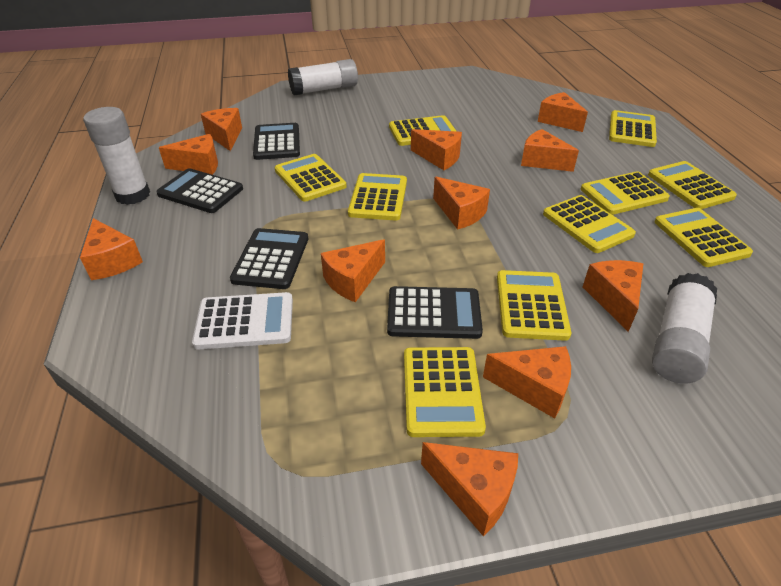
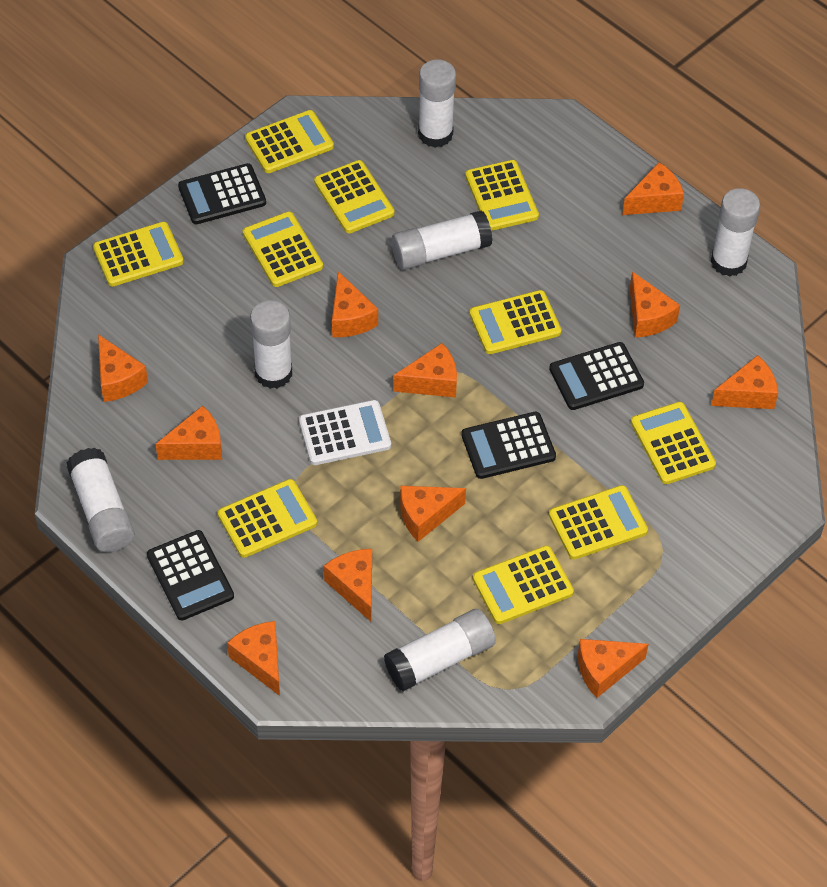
white glue stick: [83,107,150,205] [288,59,358,95] [652,273,717,384] = 3 -> [67,448,134,552] [250,300,292,389] [384,609,496,691] [392,210,492,270] [418,59,456,148] [710,188,760,277] = 6

